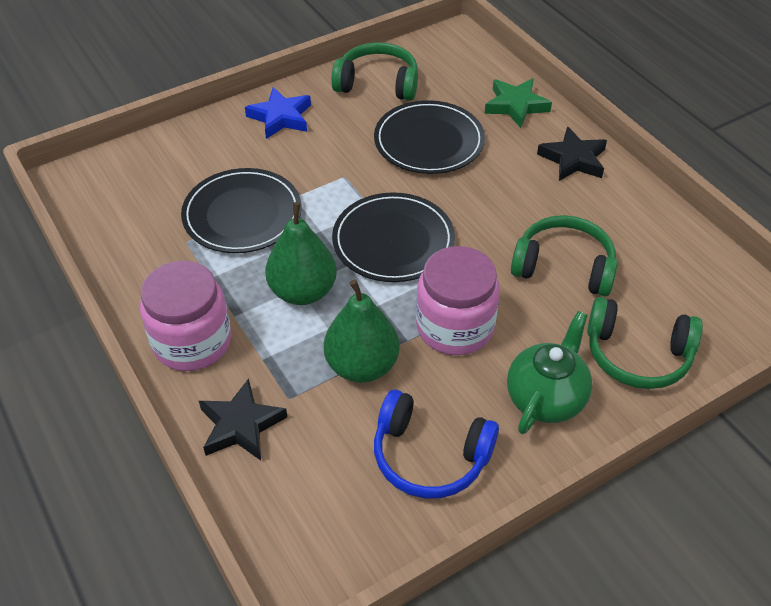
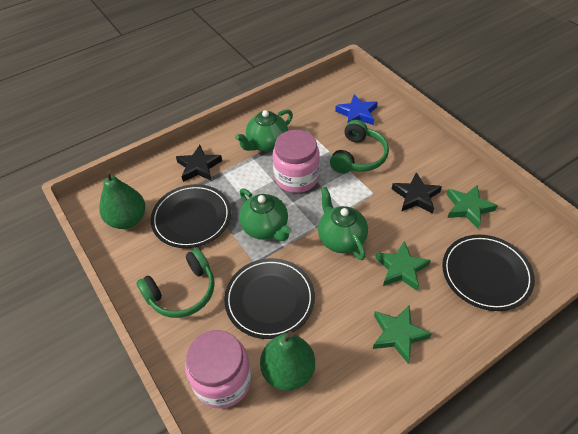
blue headphones: [374,390,499,499] = 1 -> none = 0
green headphones: [331,42,418,101] [511,215,618,296] [587,297,703,389] = 3 -> [136,248,215,318] [330,120,389,173] = 2
green star: [484,79,552,128] = 1 -> [373,305,432,363] [375,241,431,291] [446,185,498,228] = 3
green teapot: [507,311,592,434] = 1 -> [235,109,293,152] [239,188,292,241] [318,187,368,260] = 3

